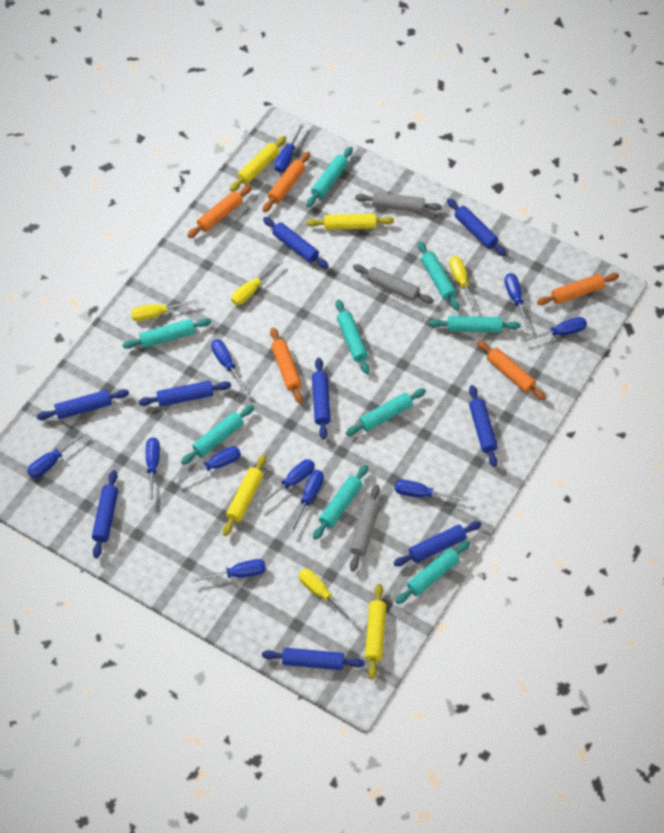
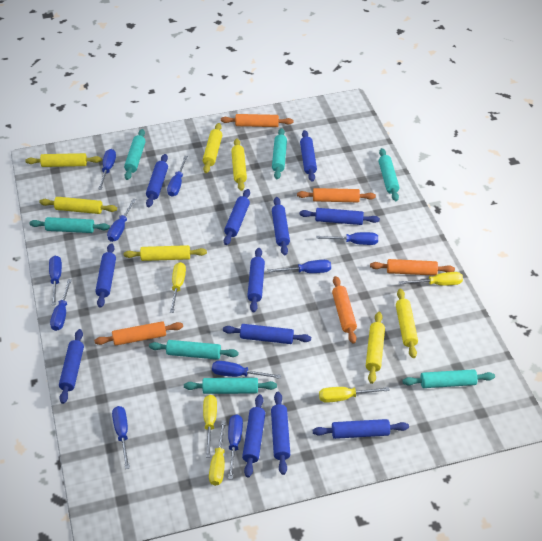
blue rolling pin: [37,389,129,420] [92,470,118,558] [139,381,231,406] [262,648,364,670] [263,217,329,269] [312,358,331,439] [394,521,481,566] [447,198,506,257] [469,385,498,467] = 9 -> [59,329,84,404] [95,243,116,308] [146,154,168,207] [223,324,311,344] [224,189,250,245] [242,394,265,478] [247,248,265,312] [271,392,290,475] [272,197,290,255] [299,208,380,225] [300,130,317,182] [313,419,409,439] = 12
blue screwdriver: [27,430,88,478] [146,437,160,503] [173,446,241,484] [190,559,266,583] [211,339,249,394] [257,459,315,508] [274,123,305,172] [289,470,324,533] [395,480,468,501] [505,273,531,331] [521,317,587,343] = 11 -> [49,256,62,305] [50,279,72,331] [98,149,116,190] [107,198,136,242] [112,406,130,469] [167,156,188,197] [212,361,281,379] [228,414,243,480] [268,260,331,273] [316,232,378,245] = 10
grey rolling pin: [350,485,380,571] [353,264,434,304] [355,192,442,213] = 3 -> none = 0
turquoise rolling pin: [123,318,211,349] [181,405,254,465] [306,147,353,207] [313,465,368,540] [336,299,370,374] [346,388,426,436] [395,541,470,604] [418,241,460,311] [429,316,521,333] = 9 -> [29,217,110,233] [124,129,146,180] [149,340,239,360] [184,378,277,394] [272,128,287,179] [379,148,399,201] [403,369,495,388] = 7
yellow rolling pin: [223,455,266,536] [230,136,286,192] [306,214,394,230] [365,584,386,679] = 4 -> [25,153,102,167] [39,197,117,214] [124,245,207,261] [203,123,222,173] [231,139,247,191] [366,312,385,384] [396,289,418,358] = 7
yellow screwdriver: [131,299,199,321] [231,261,283,305] [299,569,356,623] [449,256,477,312] = 4 -> [170,262,186,313] [203,395,217,458] [209,420,226,486] [319,387,390,403] [398,272,463,286] = 5

